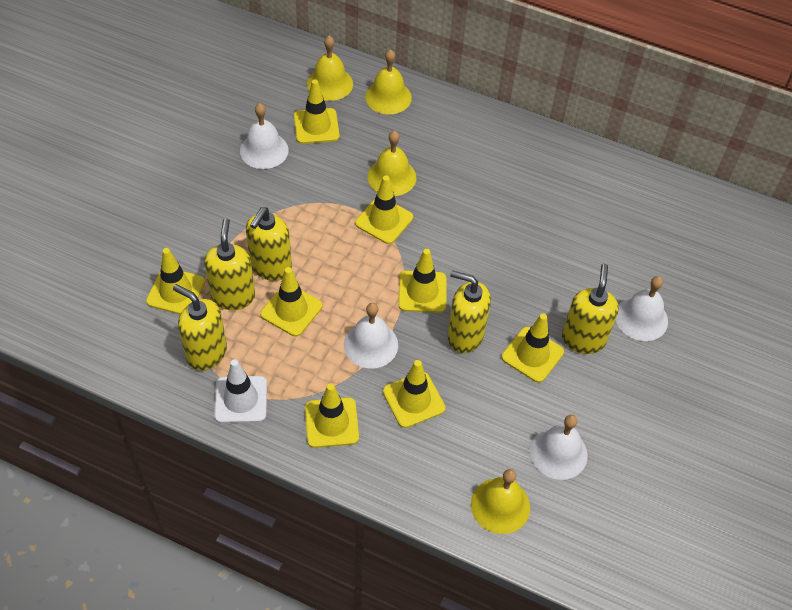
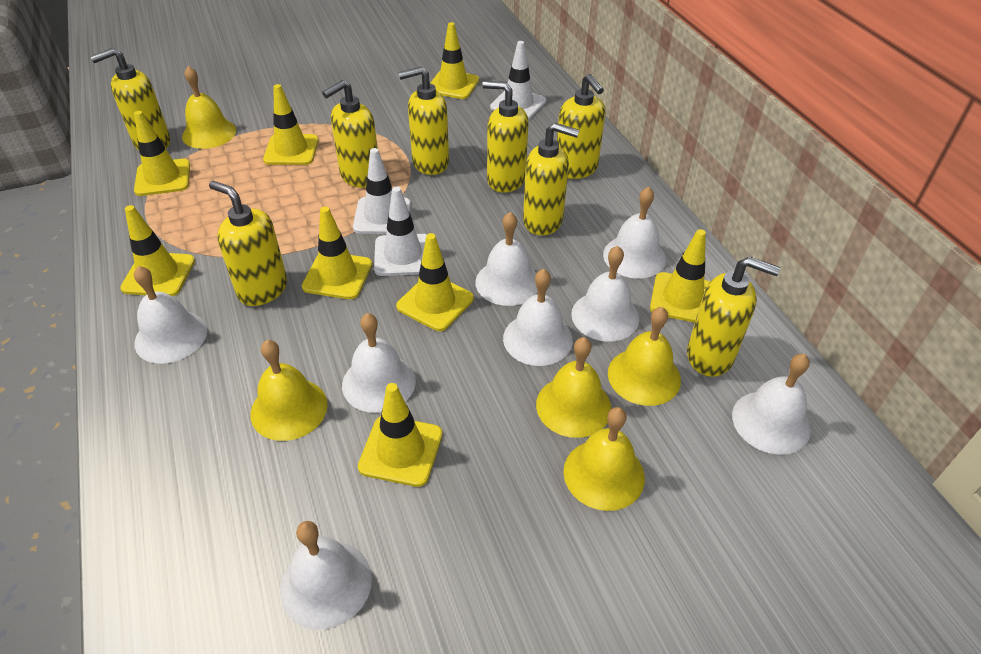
white bell: [240,103,288,169] [344,303,398,369] [530,415,588,480] [616,276,668,341] = 4 -> [134,266,207,364] [280,521,372,629] [342,313,416,413] [475,212,538,306] [503,269,573,366] [571,246,639,342] [603,187,666,279] [732,354,811,455] = 8
white traffic cone: [214,359,267,423] = 1 -> [353,148,411,234] [374,186,427,276] [490,41,546,120] = 3
yellow bell: [307,36,353,101] [365,49,412,115] [368,131,416,196] [471,469,530,534] = 4 -> [182,66,236,149] [251,340,328,441] [536,337,611,438] [563,407,645,511] [608,307,681,406] = 5
yellow soap dispenser: [173,284,227,371] [204,218,255,310] [246,207,292,281] [447,270,491,353] [562,264,619,354] = 5 -> [90,48,170,151] [209,181,287,306] [322,80,378,188] [398,67,449,175] [482,81,529,193] [523,123,579,236] [557,74,605,179] [687,256,780,377] = 8

